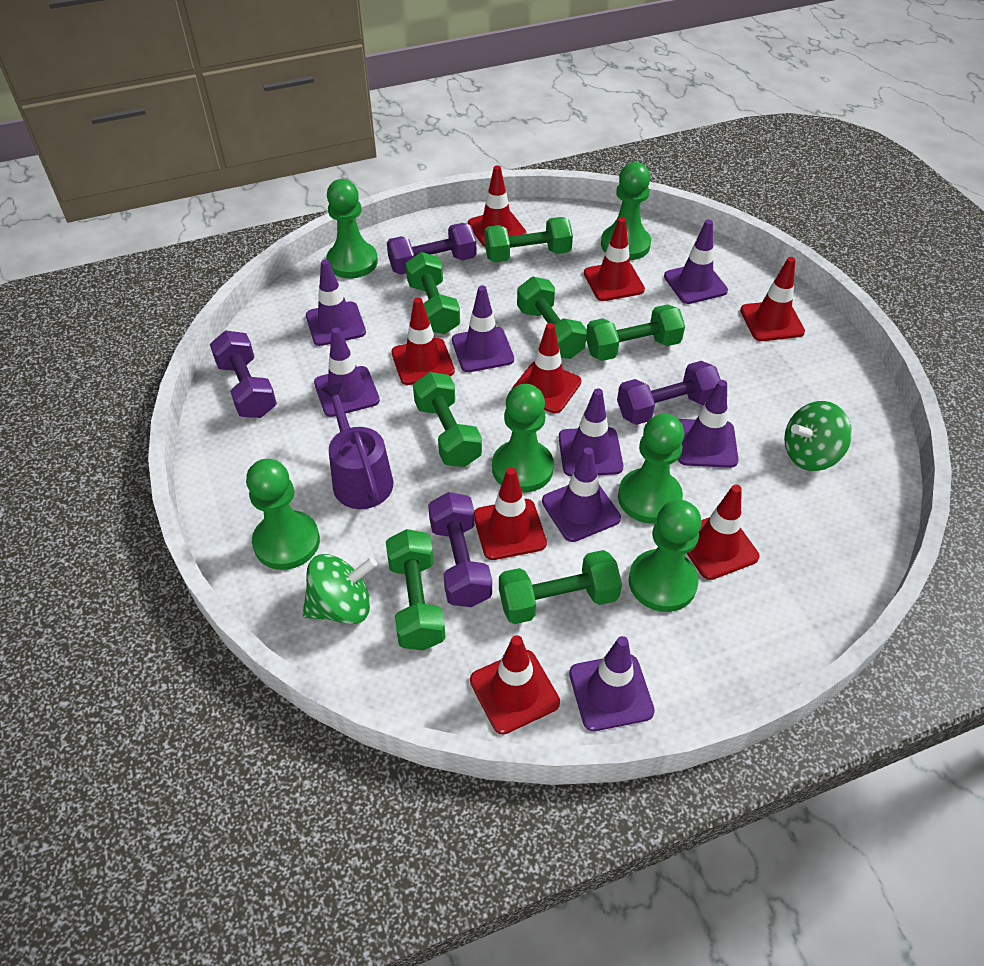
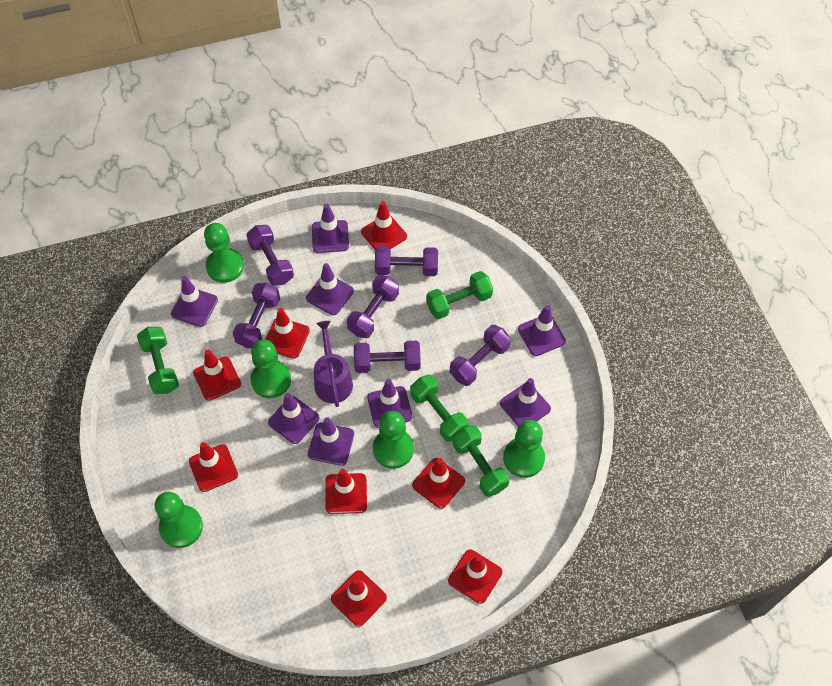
green dumbbell: [386,529,446,651] [406,252,460,334] [413,372,482,467] [484,217,573,263] [499,550,622,624] [517,277,587,359] [586,304,685,361] = 7 -> [137,327,179,394] [410,375,468,442] [426,271,493,319] [453,425,510,497] = 4
green pawn: [246,459,320,570] [326,179,378,278] [492,384,554,493] [601,162,651,260] [618,414,684,524] [629,500,701,612] = 6 -> [155,492,203,548] [204,223,244,283] [250,340,291,398] [373,411,414,469] [503,420,545,478] = 5
green spinning top: [302,554,377,624] [784,401,852,471] = 2 -> none = 0
purple dumbbell: [210,331,277,418] [387,223,476,275] [428,492,492,607] [617,361,721,425] = 4 -> [233,283,280,348] [246,225,294,286] [347,275,399,338] [354,340,421,373] [375,246,438,276] [450,325,511,386] = 6

